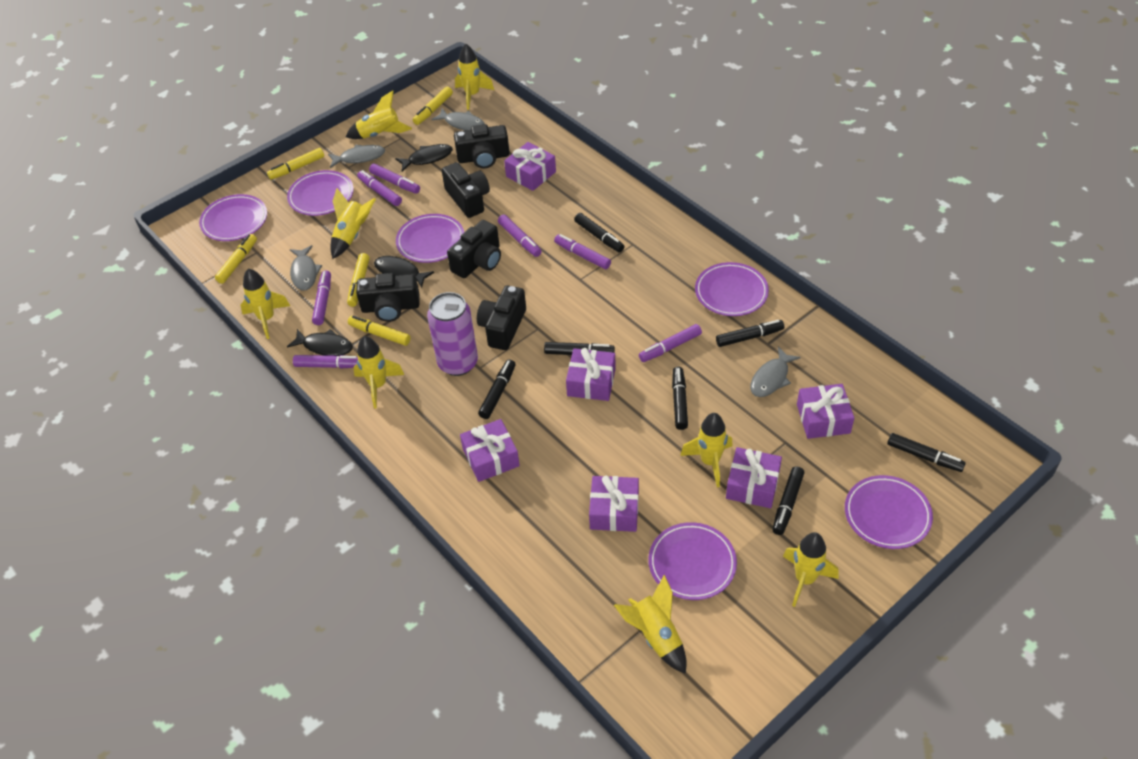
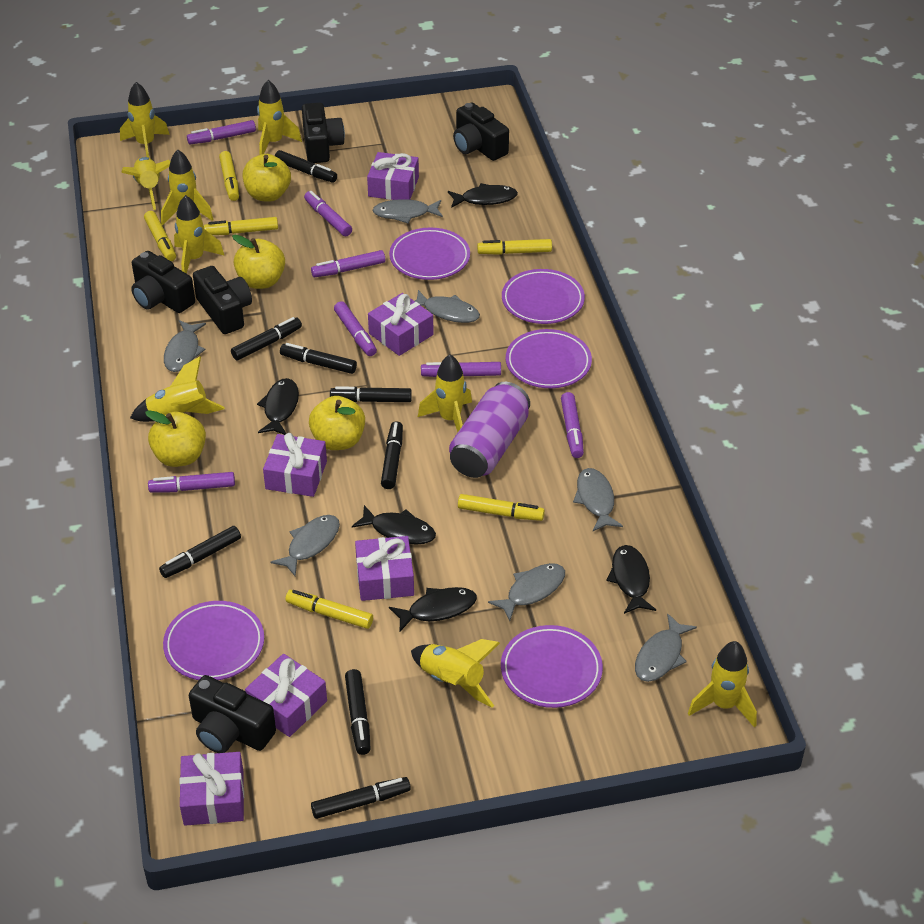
black fish: [287,329,353,356] [374,256,434,288] [395,144,453,172] = 3 -> [257,378,299,435] [352,505,436,544] [389,587,477,631] [448,183,518,208] [606,545,656,614] = 5
black marker: [478,359,516,419] [544,342,615,355] [574,213,625,252] [672,367,688,430] [716,320,784,347] [772,466,804,535] [887,433,966,472] = 7 -> [159,526,241,578] [231,317,302,360] [275,150,337,182] [280,343,357,374] [311,777,411,819] [330,386,412,402] [345,669,371,755] [381,421,403,489] = 8
grey fish: [290,245,322,290] [328,145,385,168] [431,108,485,130] [750,347,801,397] = 4 -> [164,320,206,372] [270,515,340,576] [372,199,443,223] [415,290,480,323] [488,563,565,621] [573,468,623,531] [635,613,697,682] = 7
purple plate: [199,194,267,241] [287,170,354,216] [396,214,464,263] [648,522,737,600] [695,262,769,316] [845,475,933,549] = 6 -> [163,601,264,680] [389,228,470,280] [501,625,603,708] [502,269,585,324] [506,329,592,388] = 5
yellow apple: none = 0 -> [145,410,206,467] [232,235,285,289] [243,154,291,202] [309,396,365,450] = 4
yellow marker: [215,234,257,284] [267,148,324,180] [347,253,370,307] [348,316,411,346] [413,87,453,125] = 5 -> [144,211,176,261] [204,217,278,235] [219,151,239,201] [285,590,373,629] [458,494,545,521] [477,239,552,255] = 6
yellow rocket: [241,268,290,339] [330,188,376,258] [346,90,412,139] [353,336,404,408] [455,44,494,110] [614,575,687,674] [680,413,733,487] [783,532,839,607] = 8 -> [120,82,170,158] [121,157,171,210] [130,356,225,422] [161,149,213,226] [174,195,225,274] [257,80,302,155] [411,639,500,708] [418,354,472,432] [688,641,757,727] = 9

